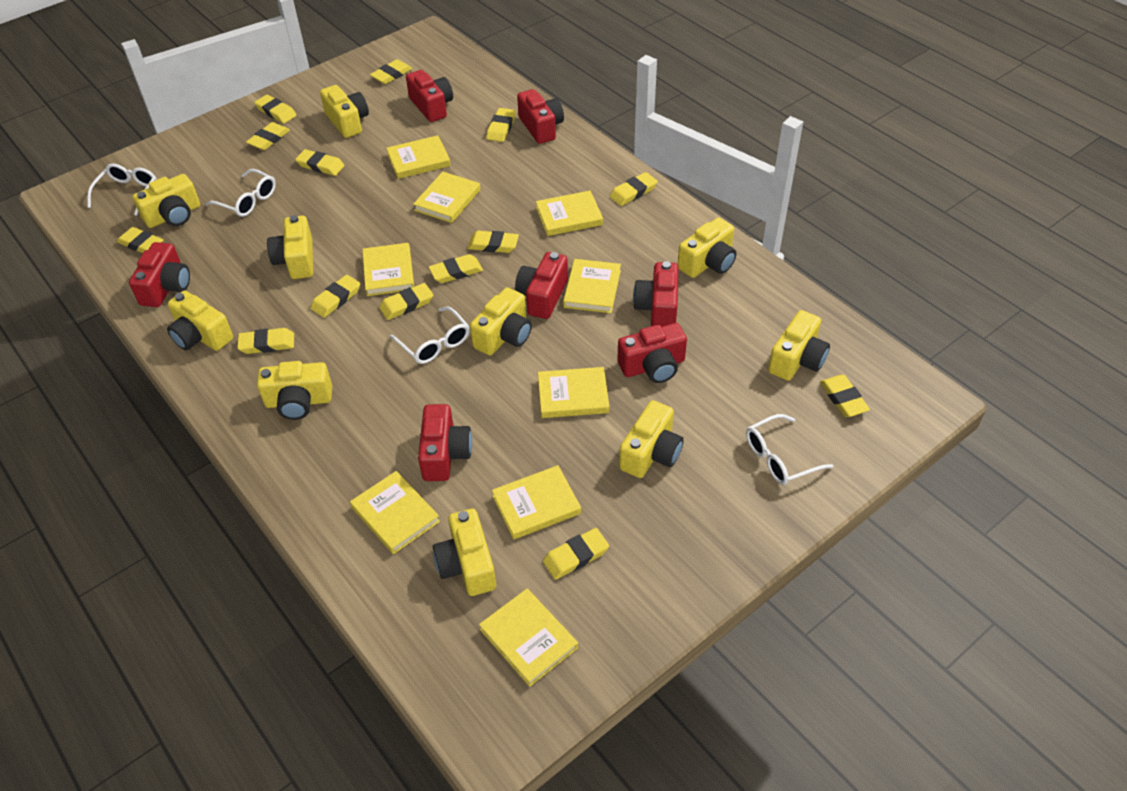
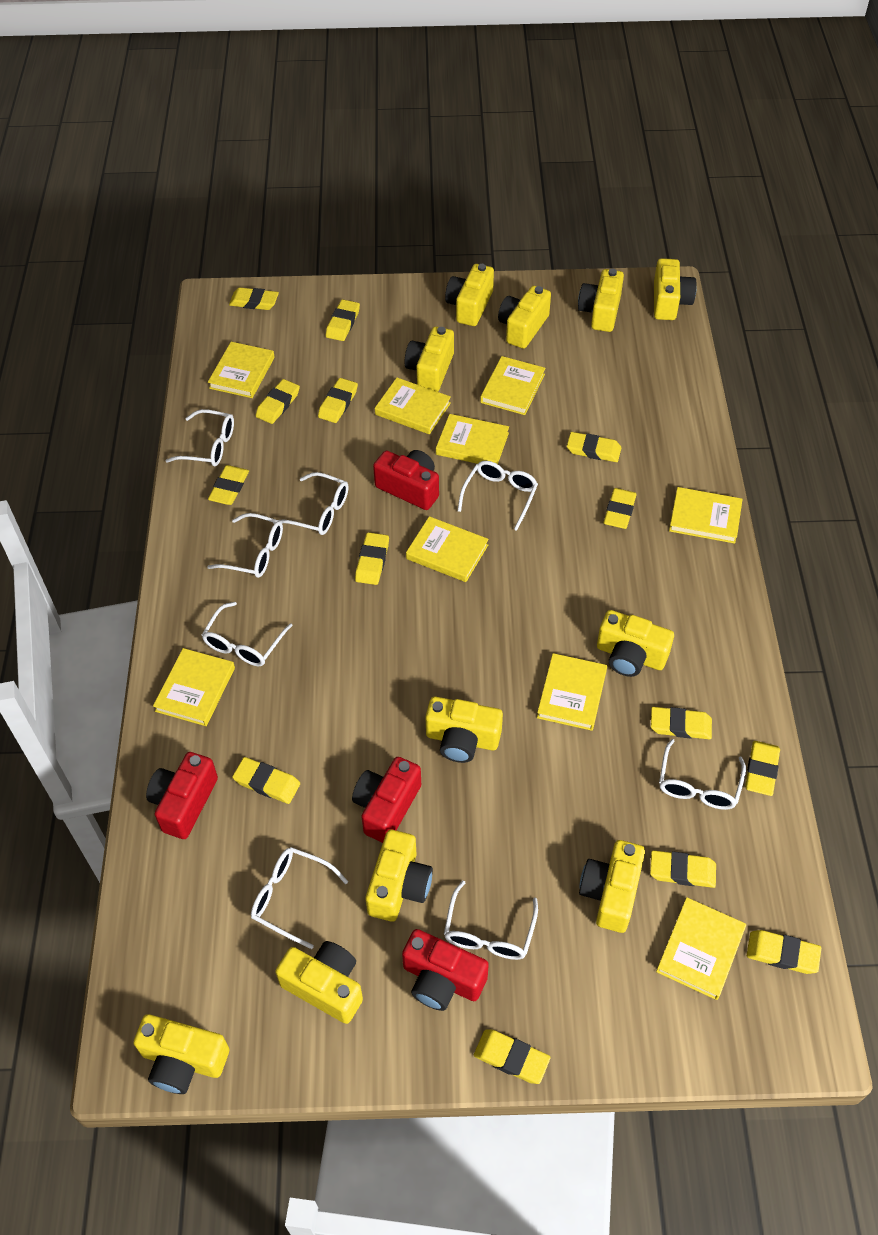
red camera: [129,242,190,307] [406,70,453,122] [418,404,472,481] [515,252,568,319] [517,89,564,144] [618,323,687,383] [633,261,679,327] = 7 -> [146,752,218,839] [352,757,421,843] [373,450,439,510] [402,929,489,1011] = 4
white glasses: [87,163,157,216] [206,169,276,217] [389,307,470,364] [746,414,833,485] = 4 -> [166,409,234,466] [202,602,293,666] [207,513,283,578] [251,847,348,949] [273,472,349,535] [444,881,538,960] [458,461,538,531] [659,739,746,810] = 8
yellow camera: [132,174,200,228] [167,291,233,351] [257,361,332,420] [267,215,313,279] [320,85,369,138] [433,509,496,596] [470,287,532,355] [619,400,684,478] [678,217,737,278] [768,310,830,381] = 10 -> [133,1014,229,1094] [275,941,363,1024] [366,830,433,922] [405,327,454,392] [425,697,503,763] [445,264,494,326] [498,286,551,349] [578,269,624,332] [579,840,645,933] [597,610,674,677] [654,258,697,320] = 11

